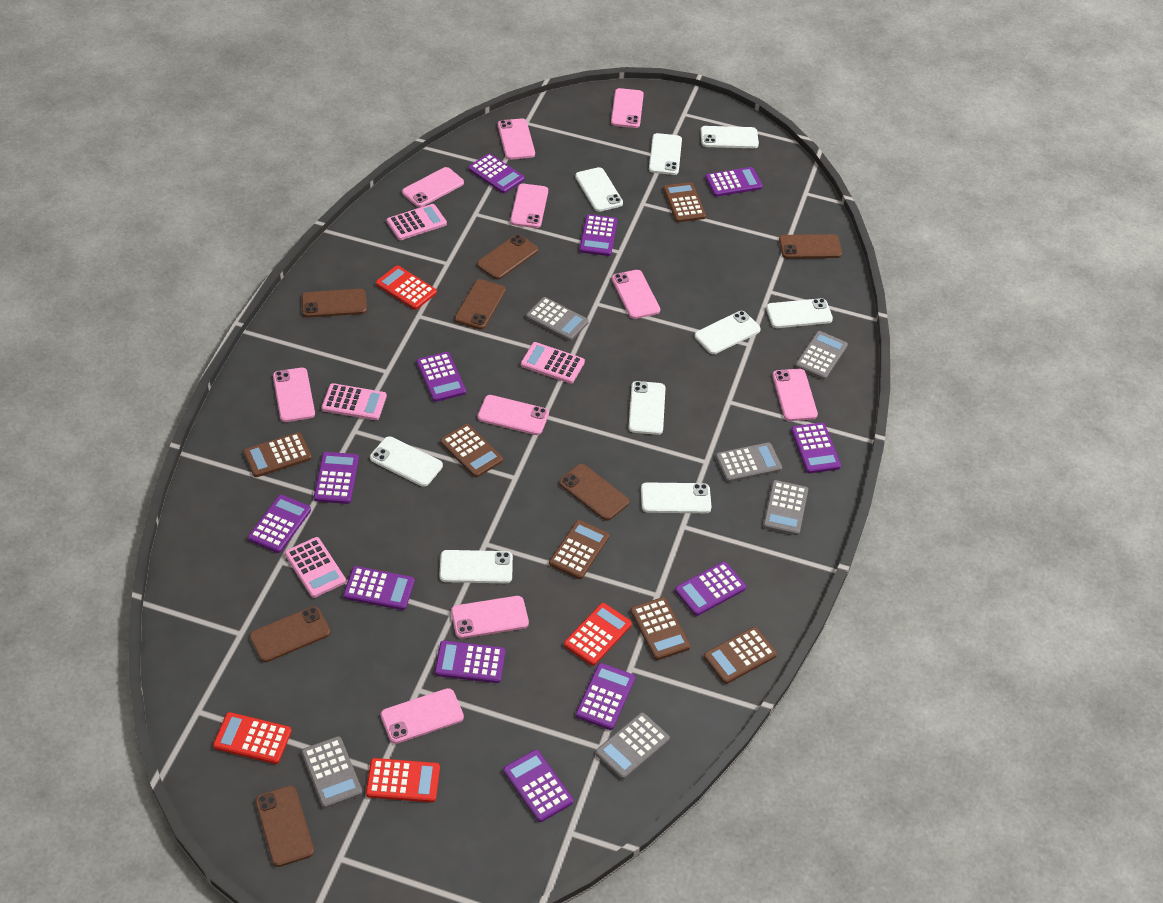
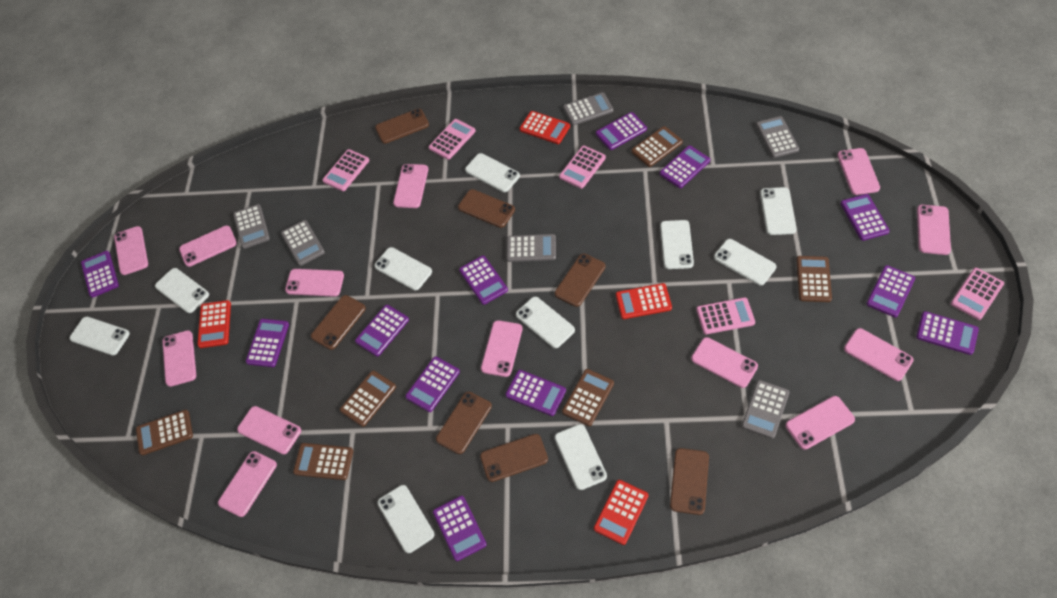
pink calculator: [285,537,346,598] [321,383,387,420] [387,204,447,240] [521,342,585,384] = 4 -> [322,149,369,191] [429,119,476,160] [559,146,606,189] [696,297,755,334] [951,268,1004,320] = 5
pink phone: [273,368,315,422] [381,688,464,744] [402,167,464,207] [451,596,529,639] [477,395,549,435] [498,118,535,160] [510,184,548,228] [611,88,644,128] [612,270,660,319] [772,369,818,421] = 10 -> [114,226,148,275] [162,330,196,387] [179,225,237,267] [218,451,277,517] [237,406,301,454] [285,269,344,297] [393,164,428,208] [481,320,523,377] [691,337,758,388] [785,396,855,450] [837,148,880,195] [844,328,914,381] [917,205,951,255] = 13
white phone: [370,436,443,487] [439,550,513,583] [575,167,623,212] [628,381,666,435] [641,482,712,513] [649,133,682,175] [694,311,761,354] [700,126,759,148] [766,298,833,328] = 9 -> [70,317,130,356] [155,268,209,313] [374,247,432,290] [377,485,434,553] [465,153,520,192] [516,297,575,348] [555,424,607,490] [660,220,694,269] [714,239,776,285] [760,187,797,235] = 10

